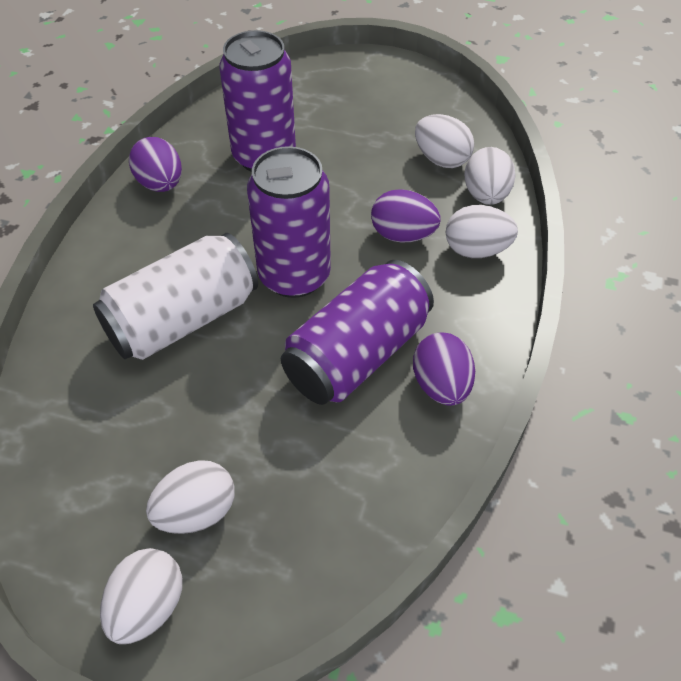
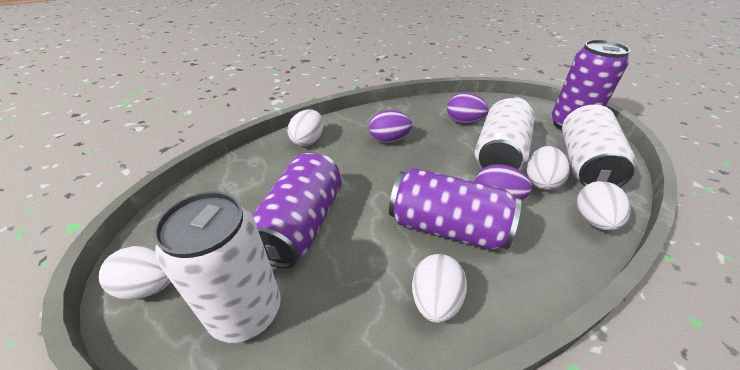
white can: [93,233,258,360] = 1 -> [153,191,281,343] [475,96,535,170] [562,104,636,187] = 3

